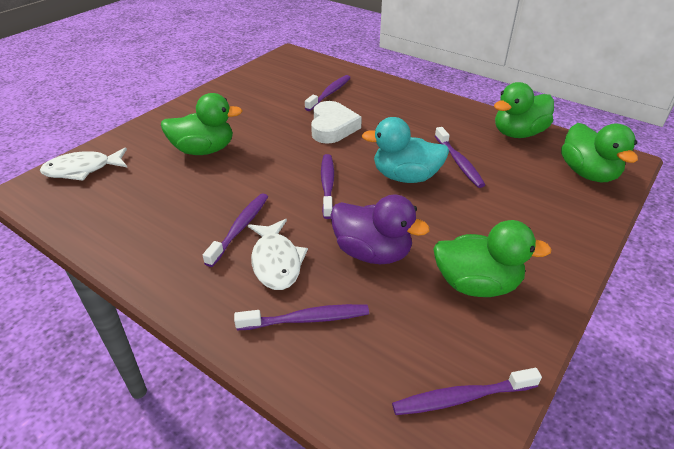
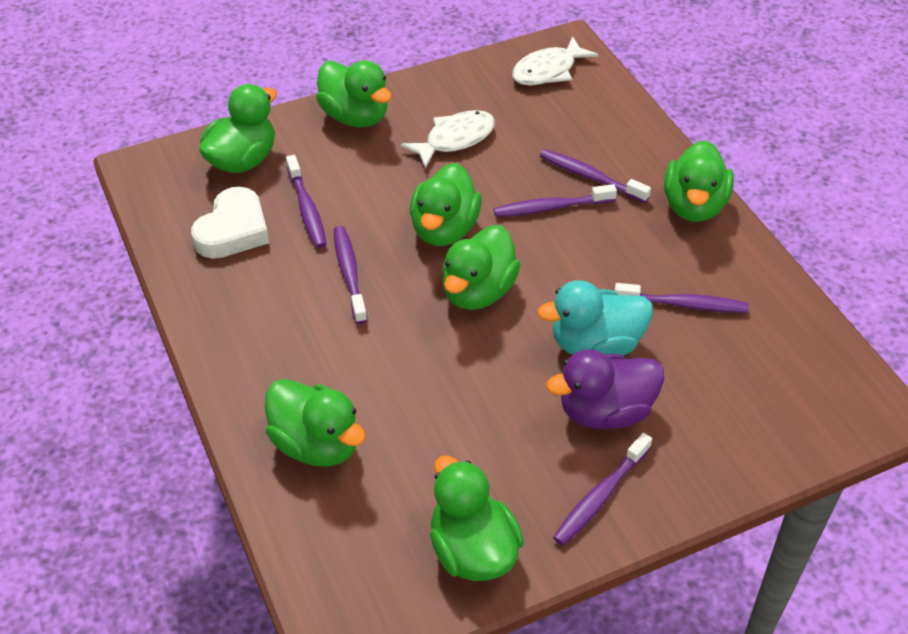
green duck: [161,93,242,155] [433,220,552,297] [494,82,554,138] [561,123,638,182] = 4 -> [199,84,277,173] [265,379,366,467] [316,60,392,128] [410,163,482,246] [430,455,524,581] [442,225,521,310] [664,140,734,222] = 7

